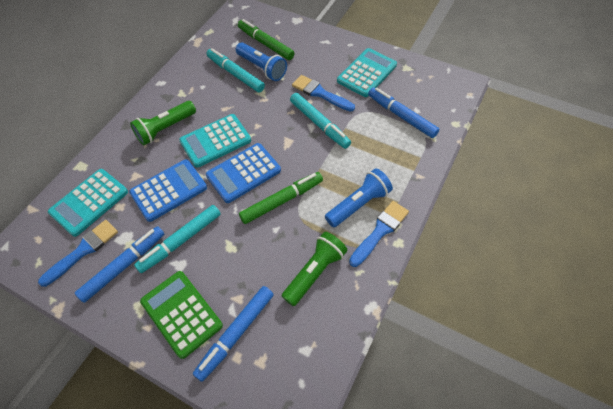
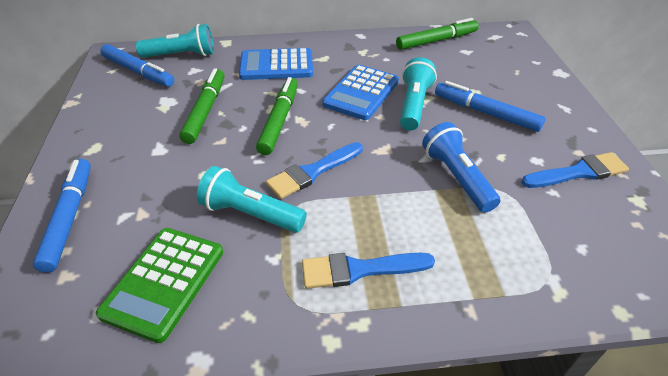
blue flashlight: [236,43,287,81] [325,168,393,227] = 2 -> [422,122,501,213] = 1
green flashlight: [130,101,196,145] [282,232,348,306] = 2 -> none = 0
green marker: [238,19,295,60] [239,172,323,224] = 2 -> [179,68,225,144] [256,77,298,155] [396,18,479,50] = 3
turquoise calculator: [48,169,128,237] [179,114,251,168] [337,48,397,97] = 3 -> none = 0
turquoise flashlight: none = 0 -> [136,24,214,58] [197,166,307,233] [400,57,437,131] = 3
turquoise marker: [134,205,221,273] [207,48,265,92] [290,93,351,149] = 3 -> none = 0

